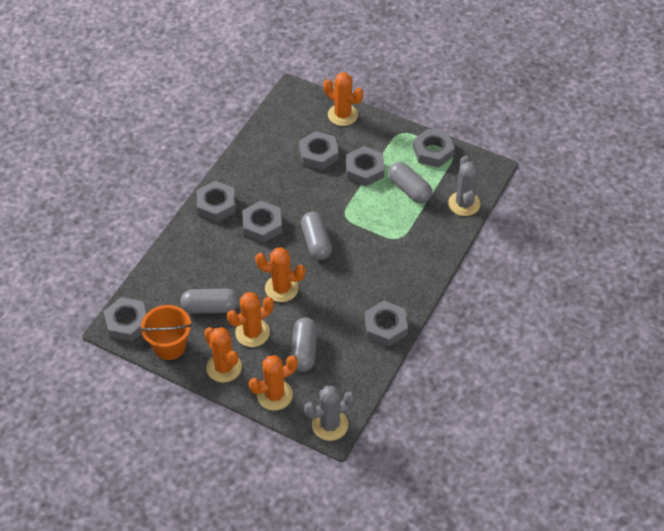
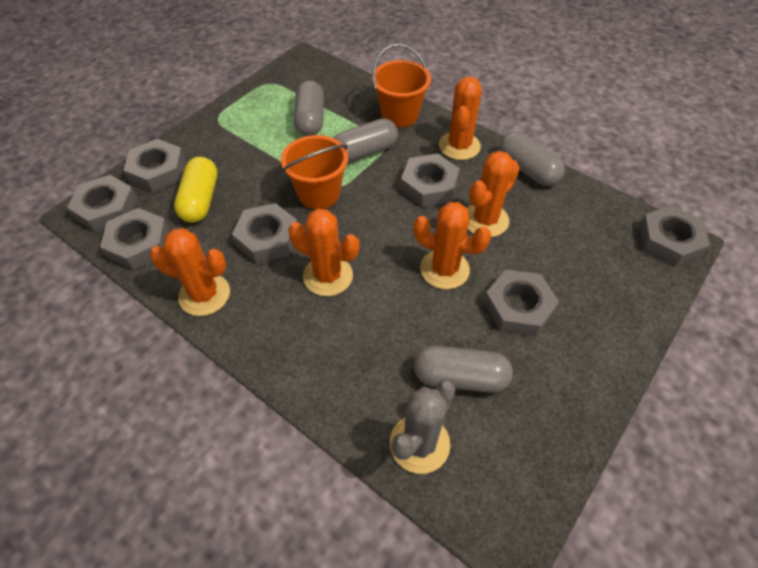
grey cactus: [304,386,355,441] [448,156,481,216] = 2 -> [390,380,456,474] = 1
orange bucket: [140,305,192,360] = 1 -> [281,135,348,209] [372,44,431,127] = 2
yellow capsule: none = 0 -> [174,157,217,223] = 1

